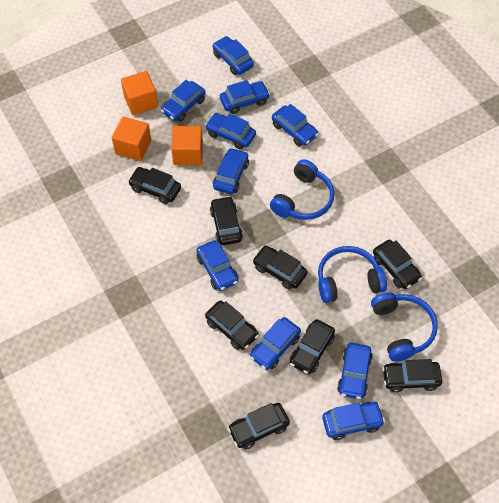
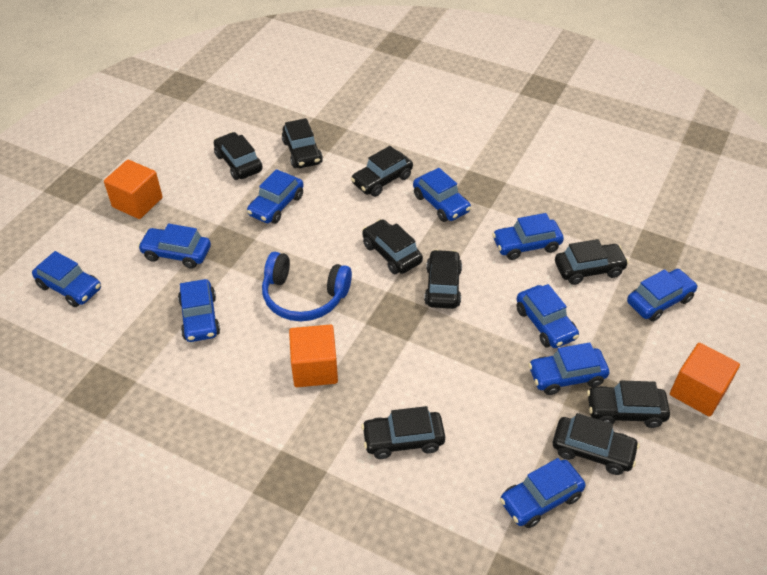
black car: [128,167,181,204] [205,300,259,350] [210,196,243,245] [228,403,290,449] [253,246,308,290] [290,319,335,374] [373,240,422,289] [382,359,442,393] = 8 -> [214,132,263,180] [282,118,323,168] [351,146,413,197] [361,406,445,459] [362,219,423,274] [424,249,462,309] [553,413,640,475] [555,239,629,285] [587,381,670,428] = 9
blue headphones: [270,159,335,220] [318,246,387,303] [371,292,438,362] = 3 -> [262,252,352,321] = 1

